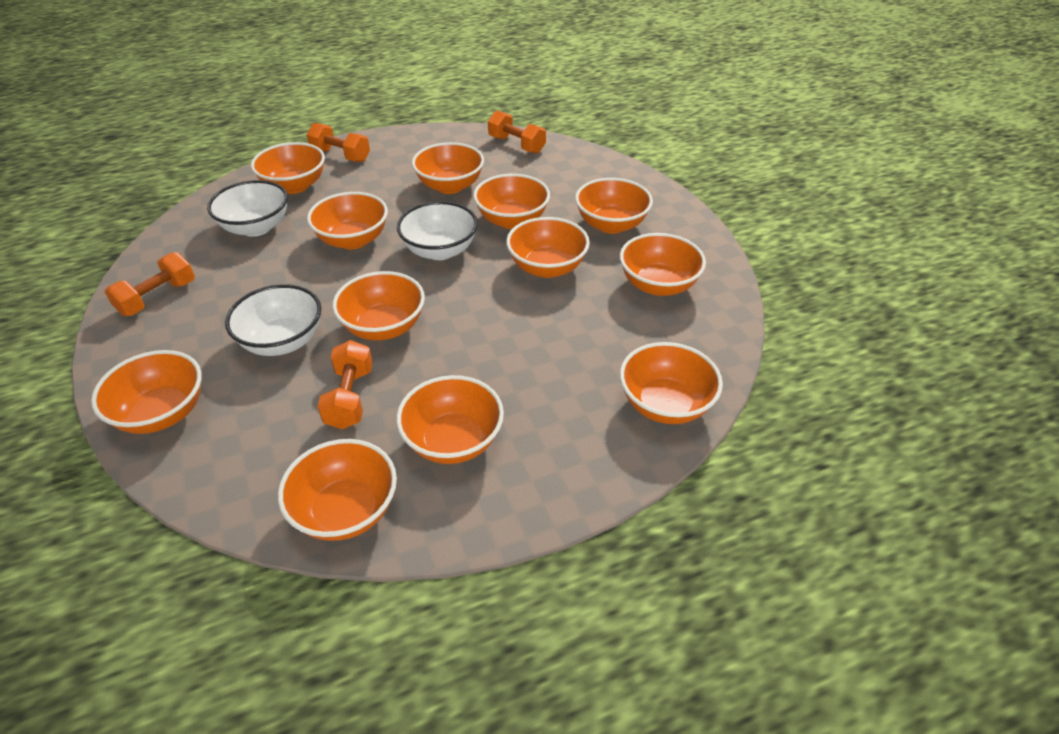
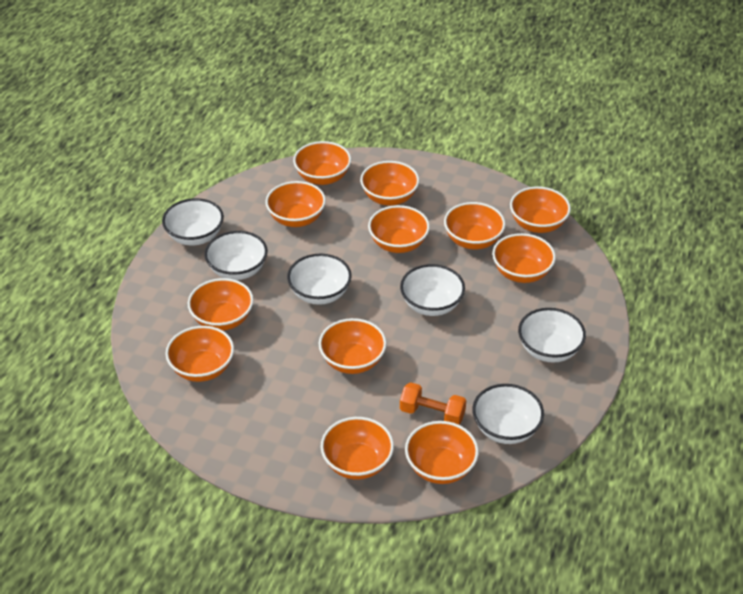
orange dumbbell: [105,252,195,316] [307,123,370,162] [317,340,373,429] [488,110,546,154] = 4 -> [400,382,466,425] = 1
white bowl: [207,180,288,237] [225,284,321,356] [397,201,478,260] = 3 -> [162,198,224,246] [204,231,268,280] [287,254,352,305] [400,264,465,316] [472,384,544,444] [518,308,586,363] = 6

